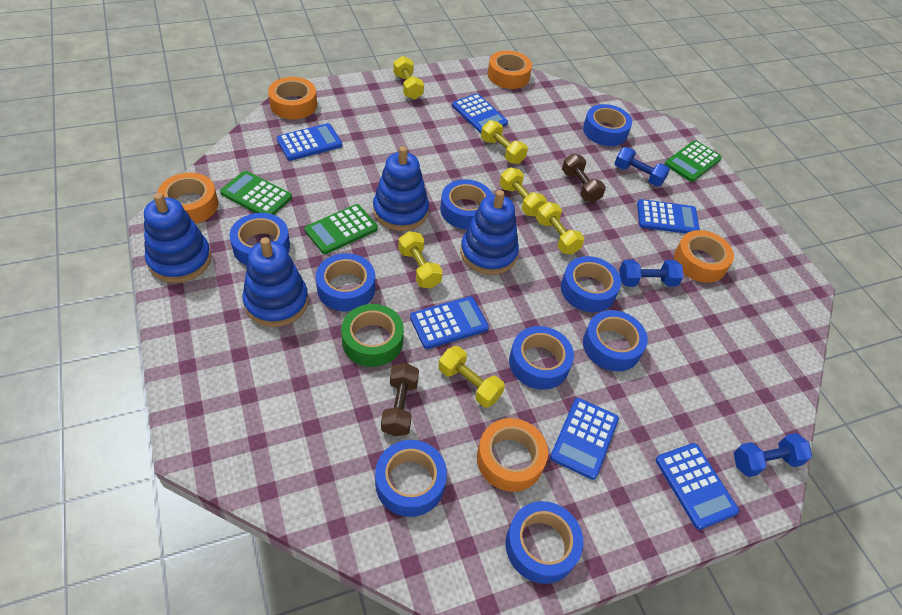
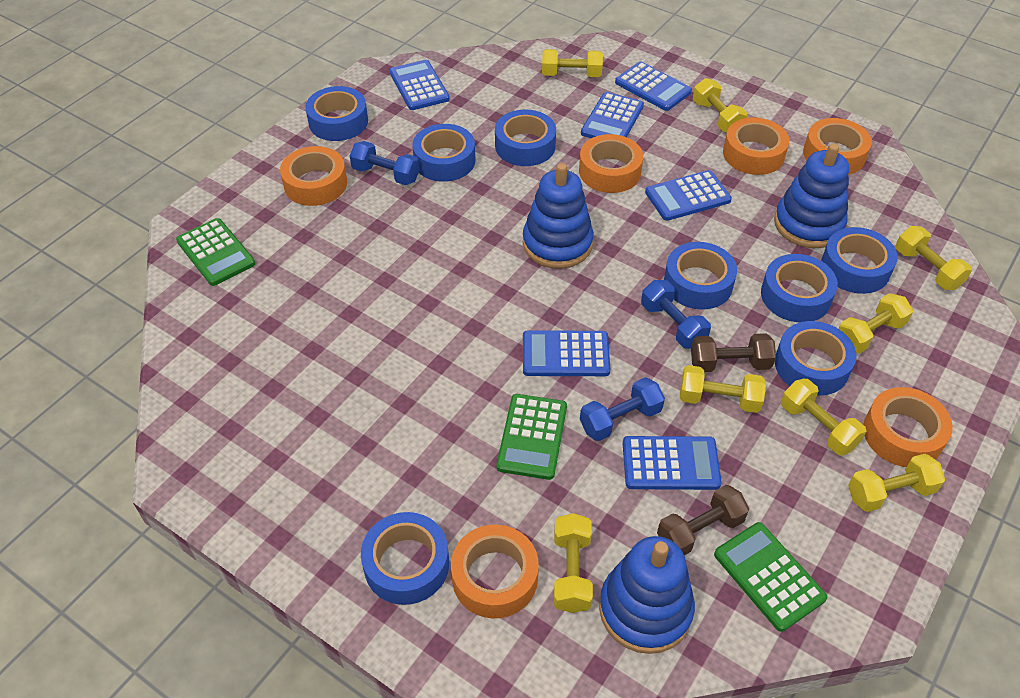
blue stacking toy: [144,193,212,283] [243,237,308,327] [373,146,429,231] [460,190,519,275] = 4 -> [523,163,594,269] [599,536,695,654] [774,143,849,248] = 3
blue tape: [230,213,290,266] [316,253,375,311] [375,440,447,517] [440,179,493,229] [506,501,584,584] [509,326,574,390] [561,256,621,312] [583,104,632,146] [583,310,648,371] = 9 -> [305,86,368,141] [361,512,449,605] [412,124,475,182] [495,110,556,166] [664,242,737,309] [761,254,838,322] [775,321,856,396] [821,227,898,294] = 8
green tape: [341,304,404,367] = 1 -> none = 0
orange tape: [157,173,218,224] [268,77,317,119] [477,418,548,492] [488,51,532,89] [674,230,734,283] = 5 -> [280,146,347,206] [451,525,539,618] [579,134,643,193] [723,118,789,175] [803,118,872,175] [863,387,953,467] = 6
yellow dumbbell: [393,56,424,100] [398,231,443,288] [438,346,505,407] [481,120,528,164] [500,167,547,217] [536,202,584,255] = 6 -> [542,49,603,77] [554,513,593,613] [680,365,766,413] [693,78,747,133] [781,379,867,455] [839,293,913,354] [848,454,945,512] [895,226,972,290] = 8

